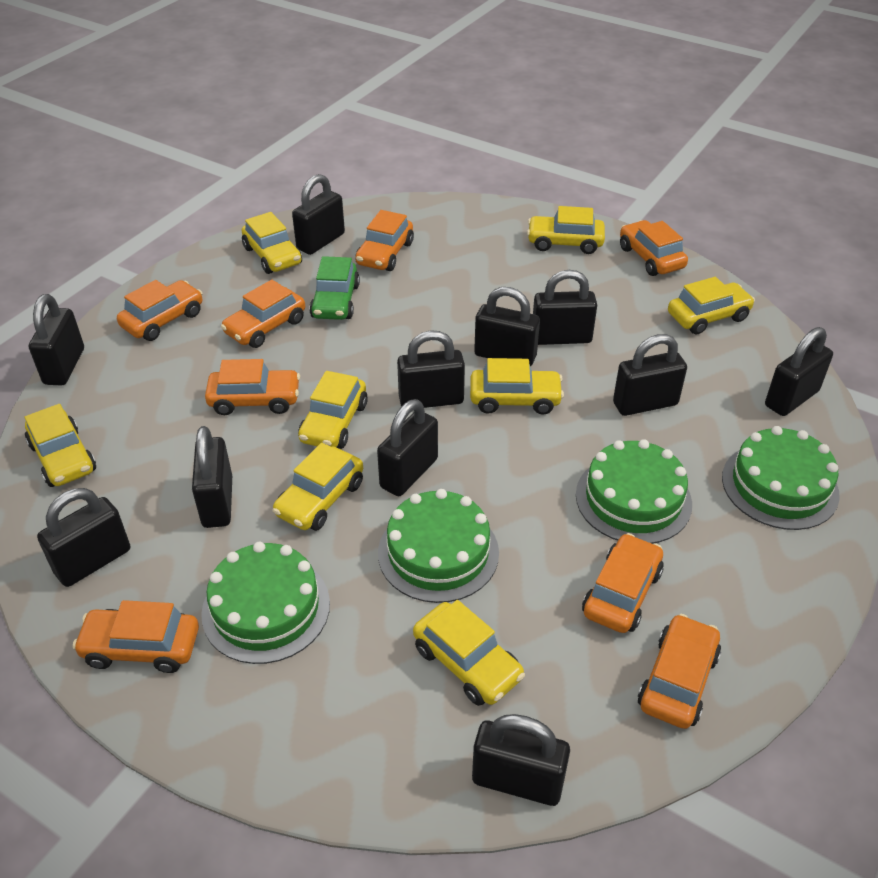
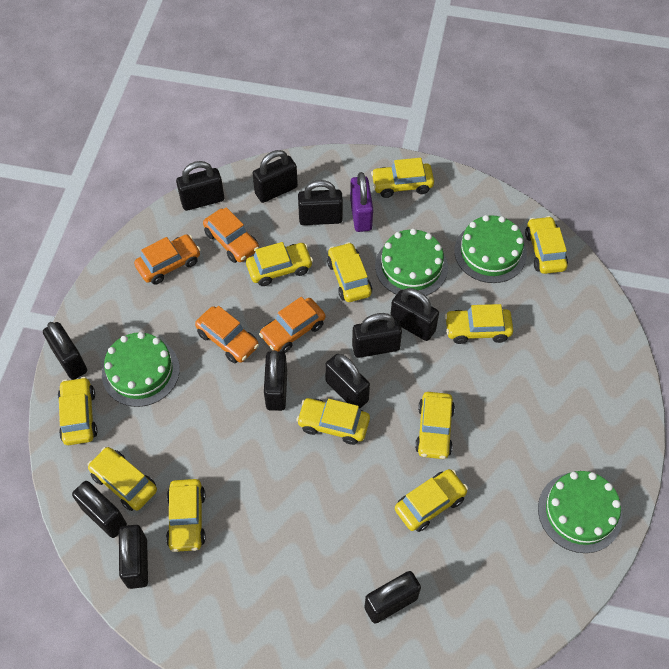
green car: [309,256,360,320] = 1 -> none = 0
orange car: [73,600,199,673] [117,280,203,341] [205,359,300,415] [221,280,305,348] [355,210,414,271] [582,533,664,633] [620,220,688,276] [638,614,721,729] = 8 -> [134,234,201,285] [195,306,259,363] [203,207,259,263] [259,297,325,353] = 4
purple padlock: none = 0 -> [350,172,373,232] = 1
yellow car: [25,404,96,487] [241,212,302,274] [272,443,363,531] [298,371,368,449] [413,600,525,706] [470,358,564,415] [527,206,605,254] [668,277,755,334] = 8 -> [58,377,98,445] [87,447,157,511] [166,479,206,552] [246,242,313,286] [296,398,370,445] [327,242,372,302] [371,158,434,198] [395,469,468,532] [415,392,455,459] [445,304,513,344] [525,216,568,274] = 11

